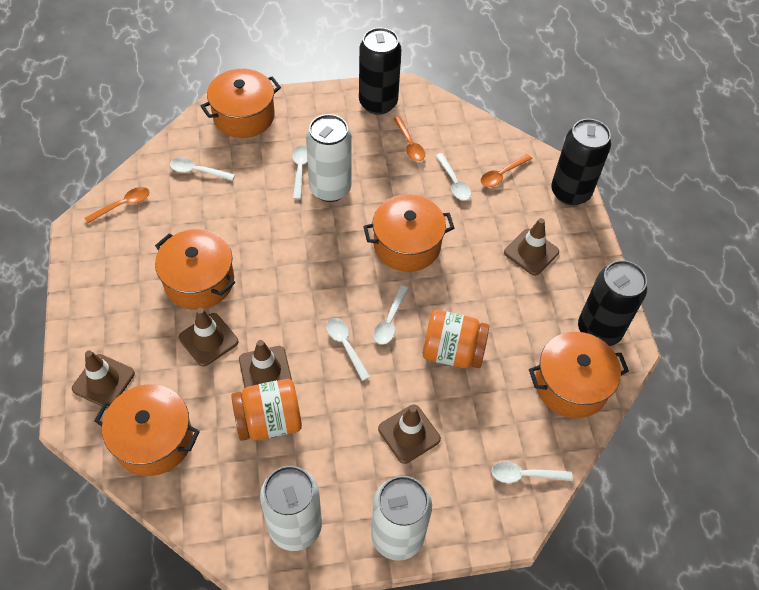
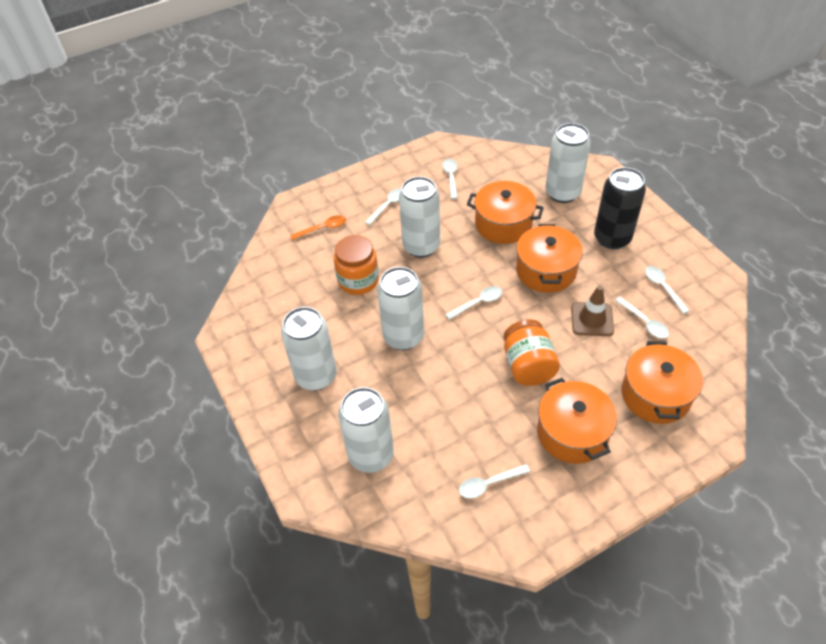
black can: [359,28,401,115] [551,119,611,206] [578,260,647,346] = 3 -> [594,167,646,249] = 1
brown traffic cone: [72,350,135,408] [179,308,238,366] [239,340,292,388] [378,405,441,464] [504,218,559,276] = 5 -> [571,285,614,336] = 1
orange pot: [95,384,200,476] [155,229,235,310] [201,69,281,138] [363,194,454,272] [529,332,629,418] = 5 -> [467,181,544,244] [516,224,583,293] [537,378,617,464] [622,341,703,424] = 4
orange spoon: [85,187,149,223] [393,116,425,161] [481,154,532,187] = 3 -> [290,215,346,240] = 1
white can: [260,466,322,551] [306,114,352,202] [371,476,432,561] = 3 -> [281,307,337,391] [338,387,394,473] [377,267,424,350] [399,177,440,258] [545,123,591,203] = 5

